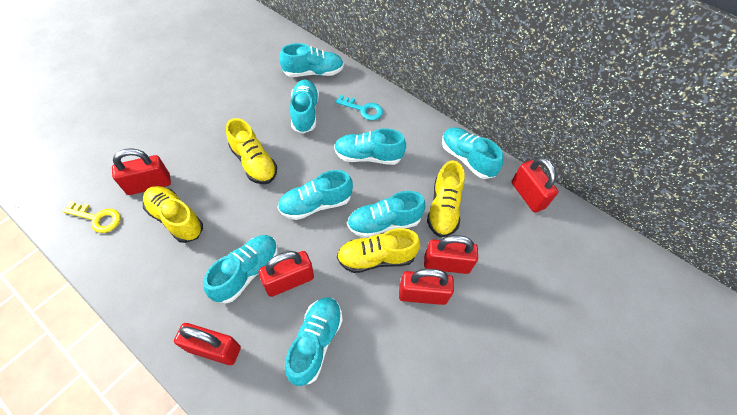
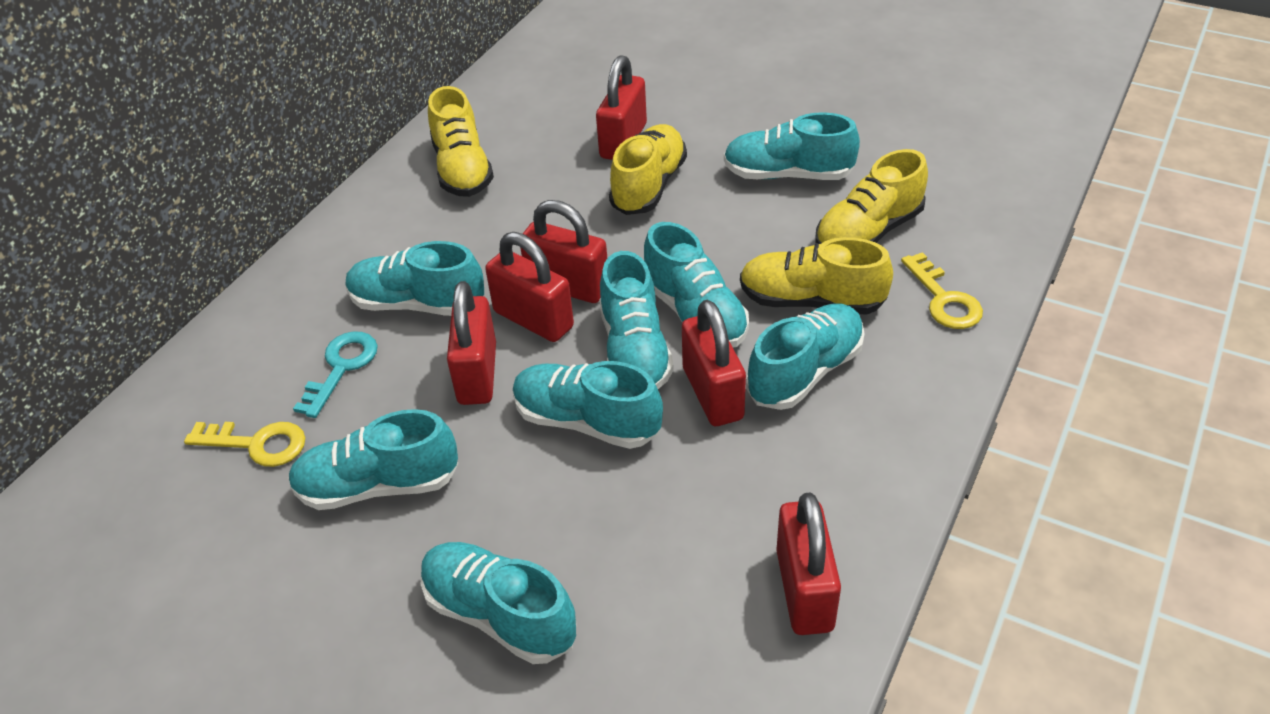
yellow key: [62,202,120,233] = 1 -> [184,422,305,467] [901,252,983,329] = 2

